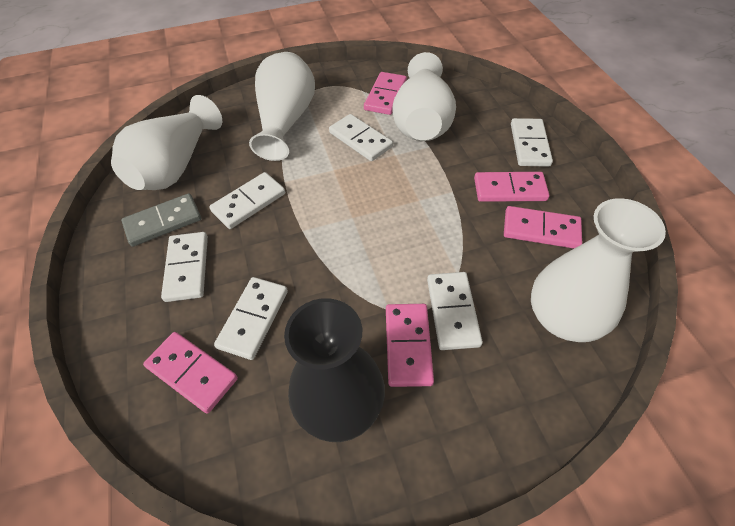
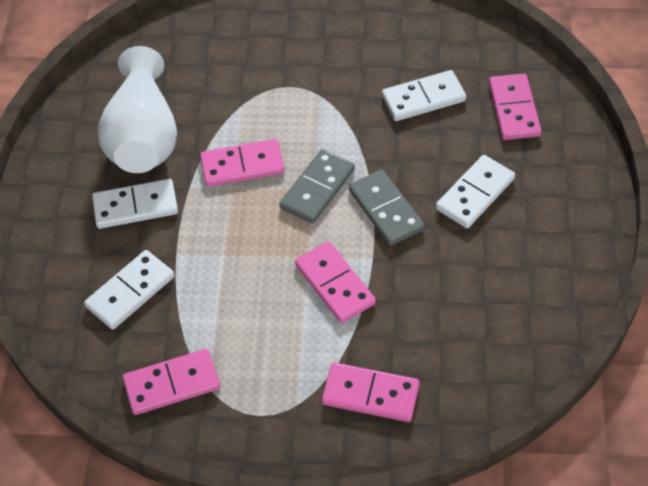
black vase: [284,298,385,442] = 1 -> none = 0
grey domino: [121,193,201,247] = 1 -> [279,149,355,224] [349,170,424,246] = 2
white domino: [161,232,208,302] [209,172,285,229] [214,277,288,360] [329,114,393,161] [427,272,483,350] [511,118,553,167] = 6 -> [84,250,174,330] [92,179,178,229] [382,70,466,121] [436,155,515,228] = 4
white vase: [111,95,222,190] [249,52,315,161] [392,52,456,141] [531,198,666,342] = 4 -> [98,46,177,173] = 1

